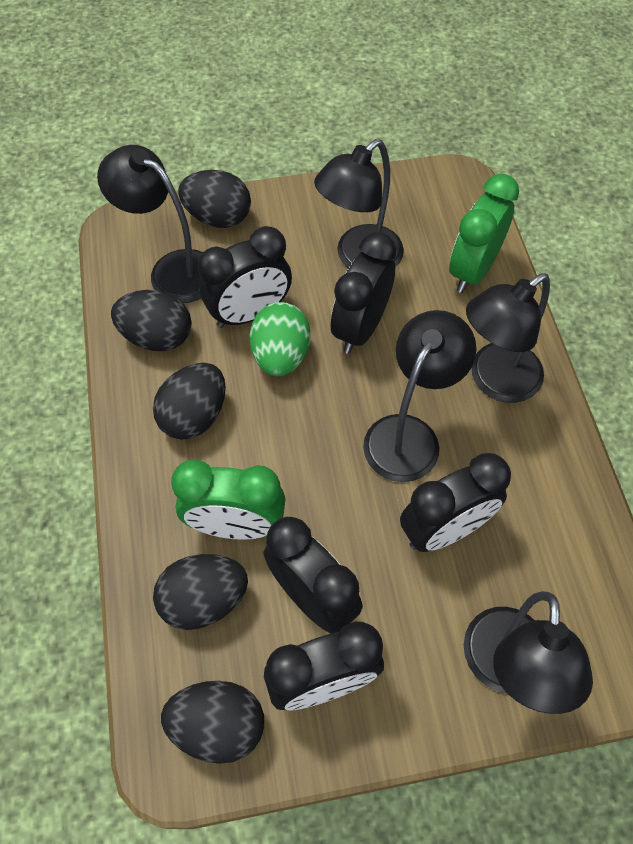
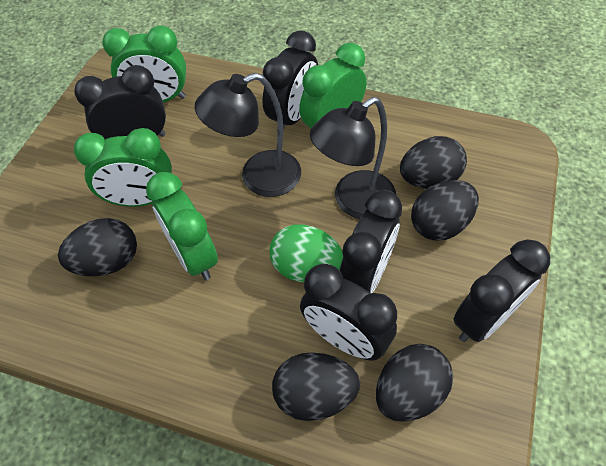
black lamp: [97,145,203,303] [314,139,404,268] [363,310,476,482] [464,591,593,714] [466,274,550,403] = 5 -> [195,73,301,197] [310,97,396,219] = 2
green clock: [171,460,286,540] [449,174,519,293] = 2 -> [74,128,172,207] [103,25,186,102] [146,172,218,280] [299,43,367,128] = 4

